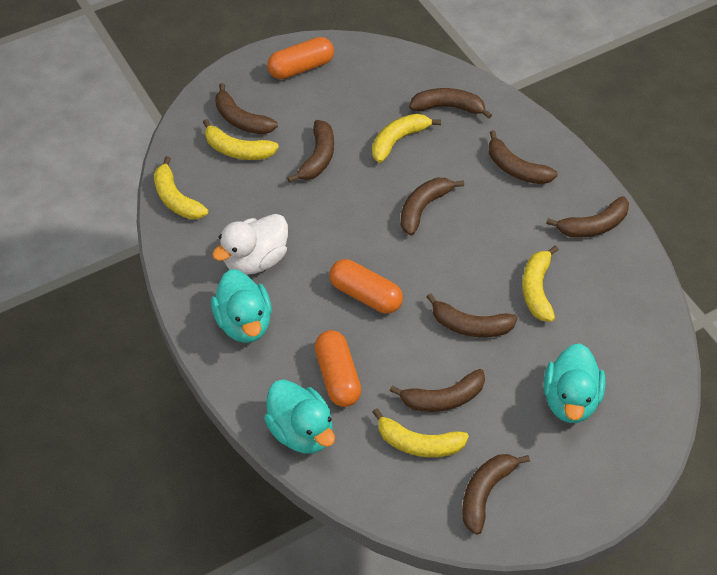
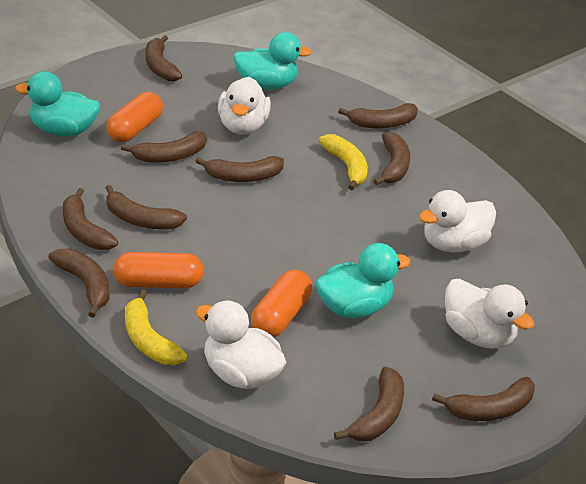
brown banana: [215,83,278,134] [287,120,334,183] [390,369,485,412] [400,178,464,236] [409,88,492,119] [427,293,518,337] [462,454,530,535] [488,130,558,184] [546,196,629,238] = 9 -> [48,249,110,318] [63,188,118,250] [106,185,187,230] [121,131,206,163] [146,35,182,81] [195,156,284,182] [334,366,404,441] [338,103,418,129] [374,132,410,185] [432,377,535,421] = 10
white duck: [212,214,288,275] = 1 -> [196,301,286,389] [218,77,271,134] [419,190,496,252] [445,279,535,349] = 4
yellow banana: [154,156,208,219] [203,119,279,160] [372,113,441,163] [372,408,469,457] [522,245,559,322] = 5 -> [125,290,188,365] [319,134,368,190] = 2

